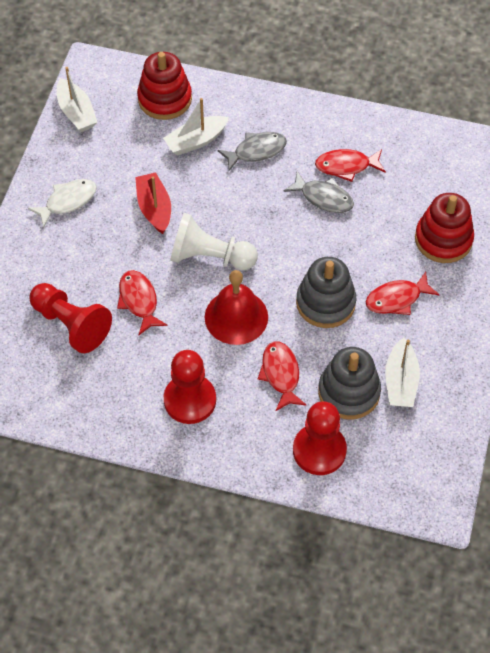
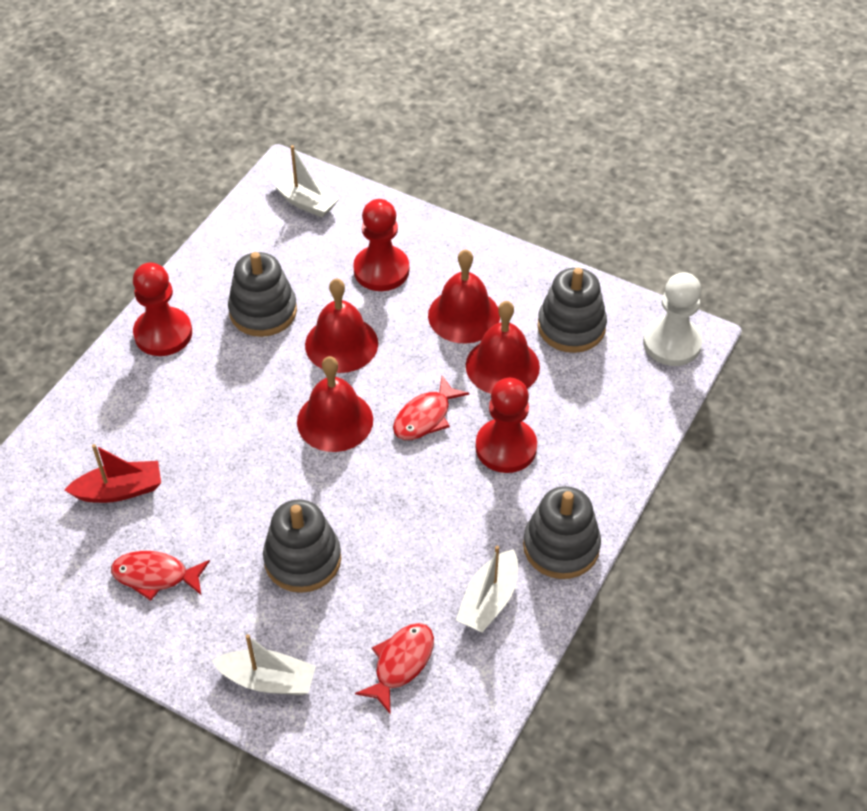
grey fish: [217,132,287,171] [283,171,354,213] = 2 -> none = 0
grey stacking toy: [296,257,356,328] [318,347,381,420] = 2 -> [228,252,297,337] [263,499,341,593] [523,486,601,579] [538,268,607,353] = 4
red bell: [205,270,268,345] = 1 -> [297,356,373,452] [305,278,378,373] [428,249,500,344] [466,301,540,394] = 4
red fish: [117,270,168,335] [258,341,306,411] [315,149,386,182] [366,272,440,315] = 4 -> [111,551,210,601] [355,623,434,715] [393,376,469,440] = 3
red stacking toy: [137,52,192,120] [415,193,474,263] = 2 -> none = 0
white fish: [28,179,97,228] = 1 -> none = 0

